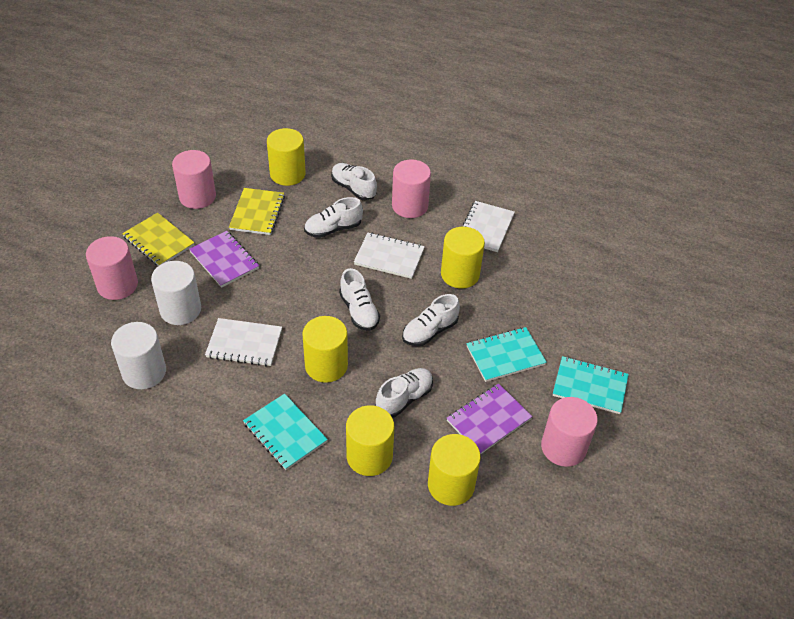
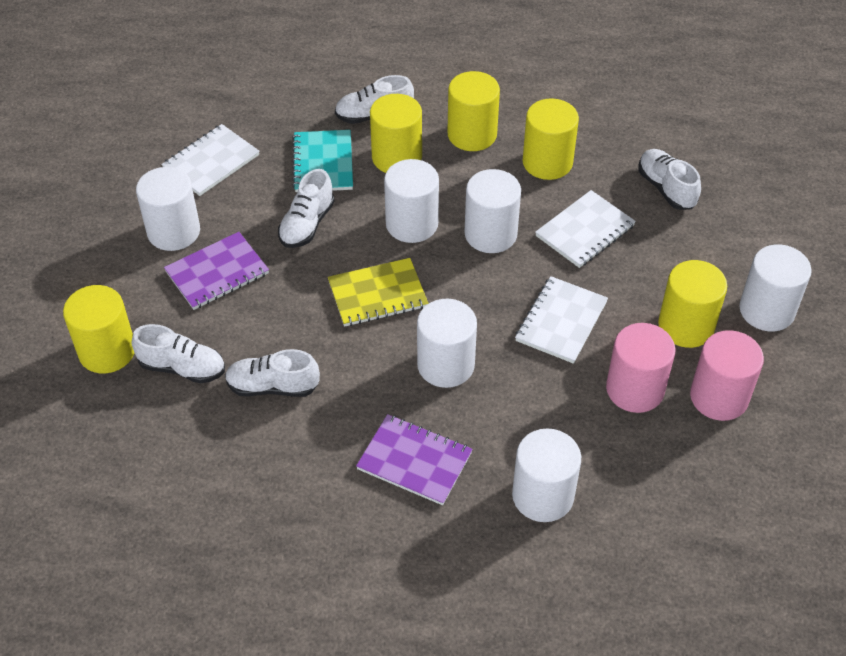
pink cylinder: [86,236,138,300] [172,150,216,209] [392,160,431,218] [541,397,598,467] = 4 -> [606,323,676,413] [690,330,764,421] = 2
turquoise notebook: [243,394,328,470] [466,327,547,382] [553,356,629,414] = 3 -> [292,130,353,192] = 1
white cylinder: [111,322,166,389] [151,261,201,325] = 2 -> [136,167,200,251] [384,159,439,243] [417,299,477,388] [464,169,521,253] [512,428,581,522] [739,245,812,331] = 6
yellow notebook: [122,213,195,266] [229,188,285,235] = 2 -> [328,258,428,327] = 1

